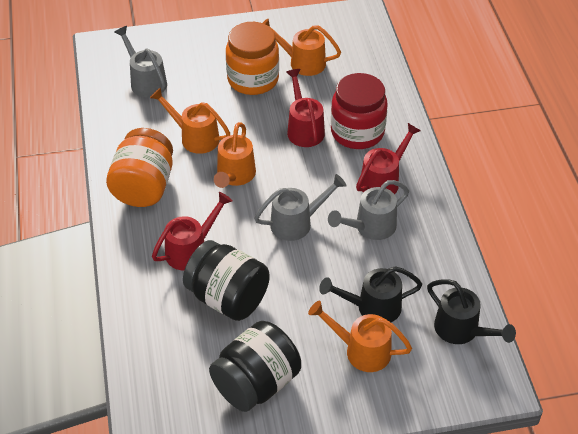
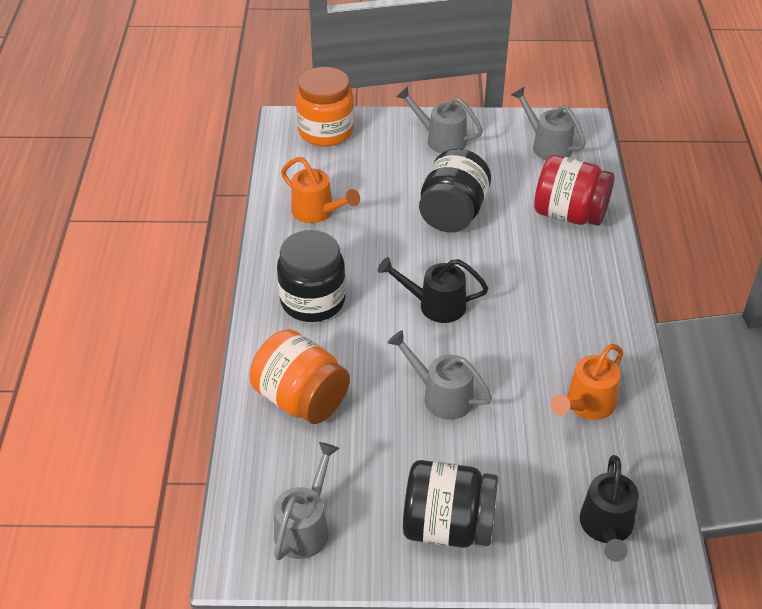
black jar: [183,240,270,321] [209,321,301,412] = 2 -> [277,230,346,322] [403,460,498,548] [419,149,491,233] = 3
grey watering can: [114,26,167,98] [254,174,347,241] [328,180,409,240] = 3 -> [274,442,340,560] [388,330,492,420] [396,86,483,153] [511,87,586,160] = 4
orange watering can: [150,88,230,154] [214,122,256,188] [263,19,341,76] [308,301,412,372] = 4 -> [281,157,360,223] [551,344,623,420] = 2
red watering can: [152,192,232,271] [286,69,325,147] [356,123,421,195] = 3 -> none = 0

